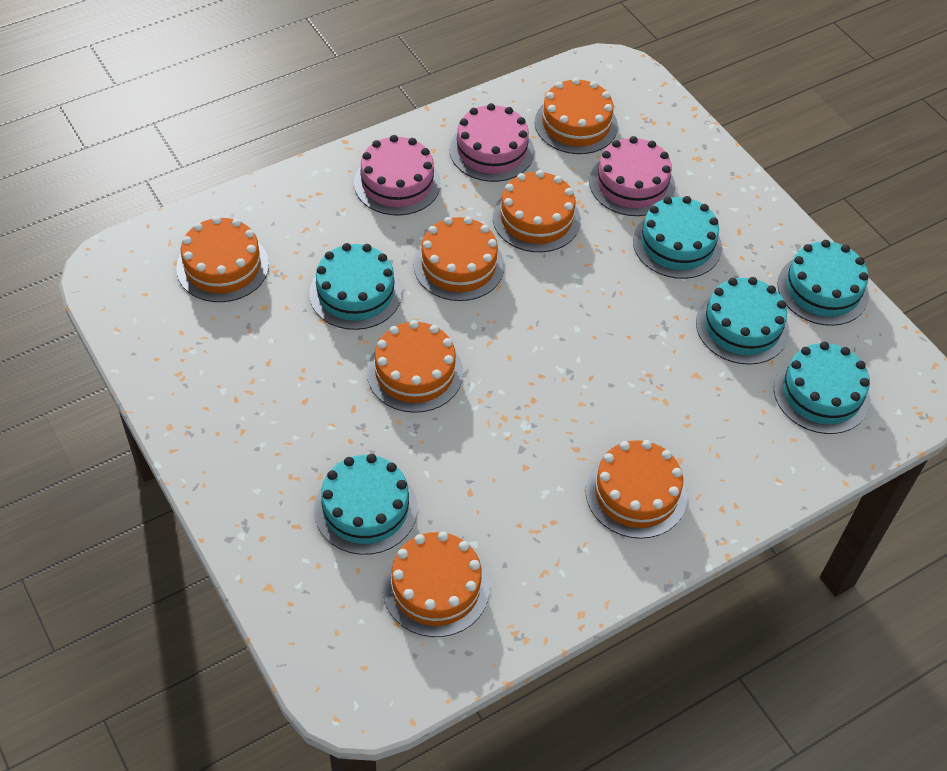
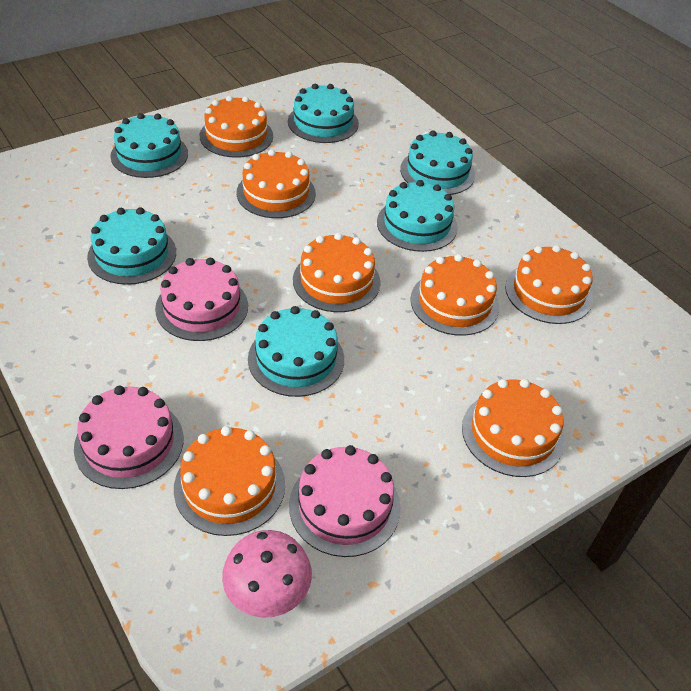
pink mushroom: none = 0 -> [222,530,312,618] = 1

